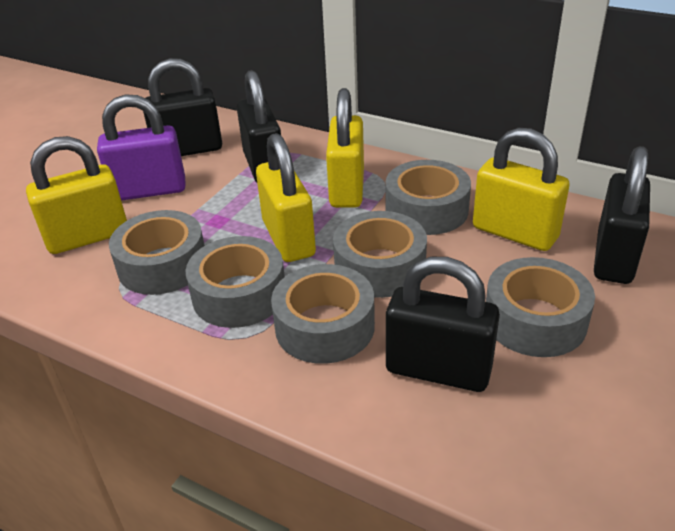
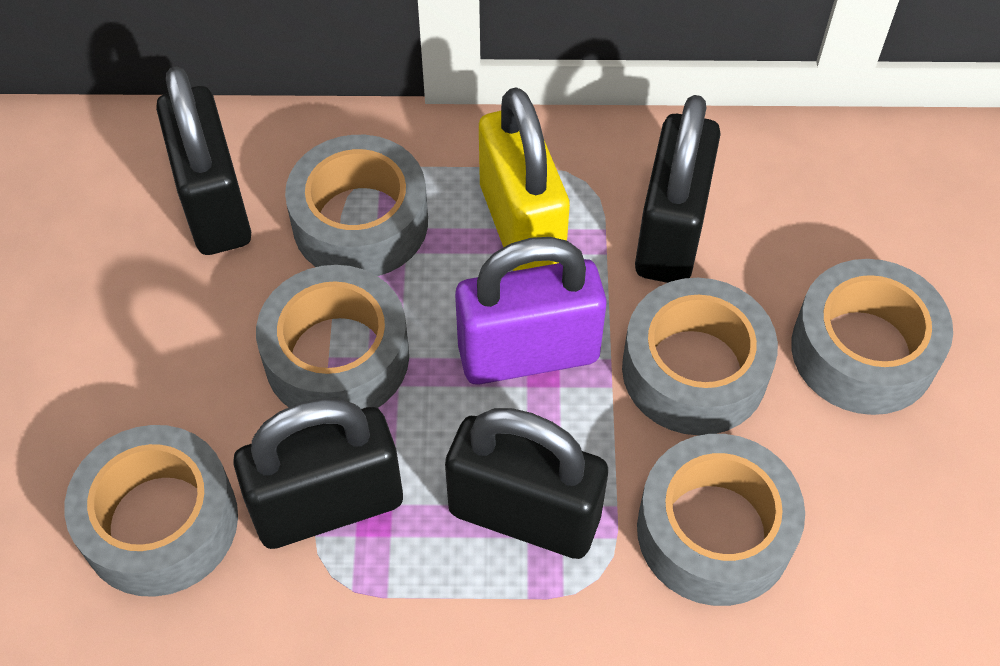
yellow padlock: [26,136,127,254] [256,133,316,262] [326,88,364,208] [473,128,570,251] = 4 -> [479,87,570,271] = 1

